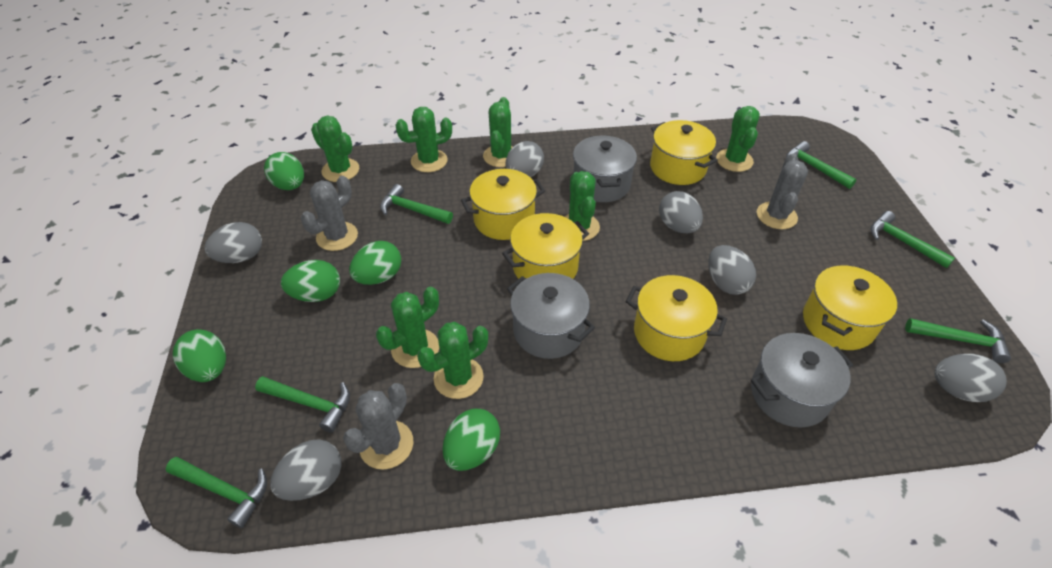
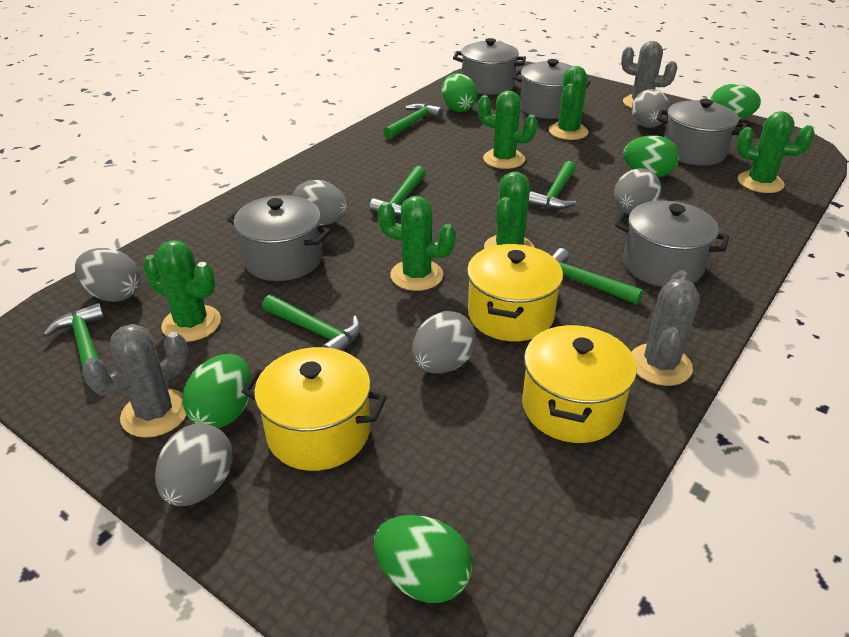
green cactus: [311,116,359,182] [376,287,439,368] [395,107,452,172] [417,322,488,399] [483,97,513,167] [564,171,600,241] [716,106,760,172] = 7 -> [142,240,221,342] [377,196,456,291] [478,91,538,169] [484,172,534,249] [549,66,588,140] [737,111,815,193] = 6
grey pot: [507,273,595,359] [573,136,637,202] [751,333,853,428] = 3 -> [227,195,331,281] [453,38,526,95] [512,59,590,119] [615,200,729,287] [657,99,747,166] = 5
yellow pot: [461,169,545,240] [502,213,589,279] [626,275,727,361] [650,120,718,185] [803,266,897,350] = 5 -> [242,347,387,471] [467,244,563,341] [522,324,637,443] = 3

